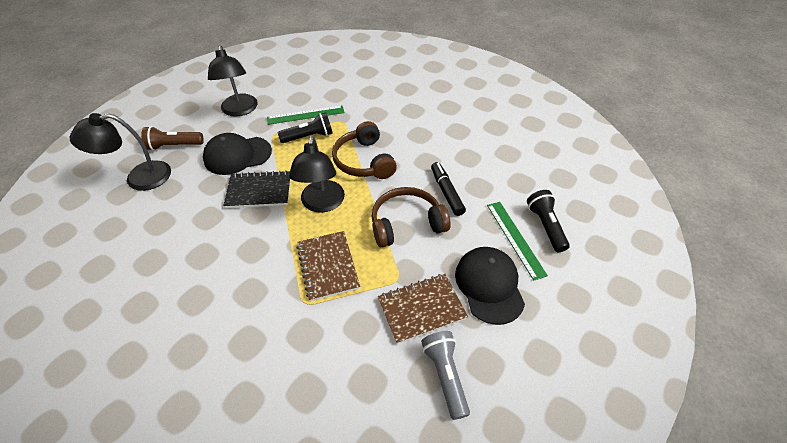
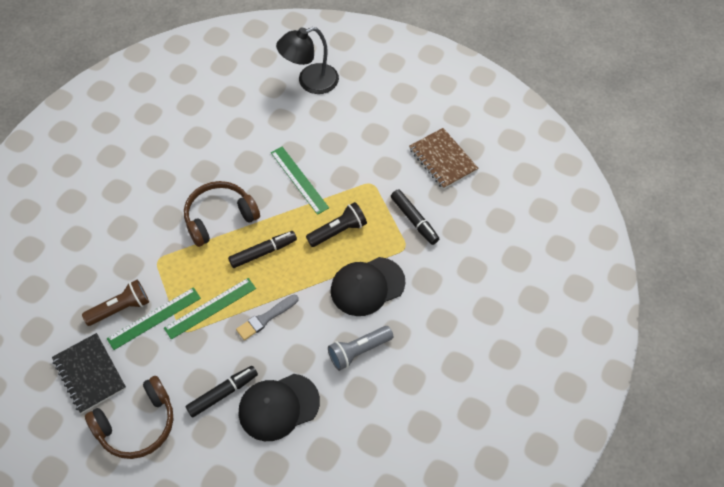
black flashlight: [277,112,333,143] [527,190,570,252] = 2 -> [306,202,367,247] = 1
black lamp: [70,113,171,191] [208,45,258,117] [289,136,345,213] = 3 -> [276,27,339,94] = 1
black marker: [431,162,466,216] = 1 -> [185,366,258,418] [228,231,297,268] [391,189,439,245] = 3
brown notebook: [297,231,360,302] [378,274,468,344] = 2 -> [409,128,478,189] = 1
green ruler: [267,106,345,125] [487,202,548,281] = 2 -> [107,287,201,350] [164,278,256,340] [271,147,329,215] = 3
grey brush: none = 0 -> [236,295,299,340] = 1

